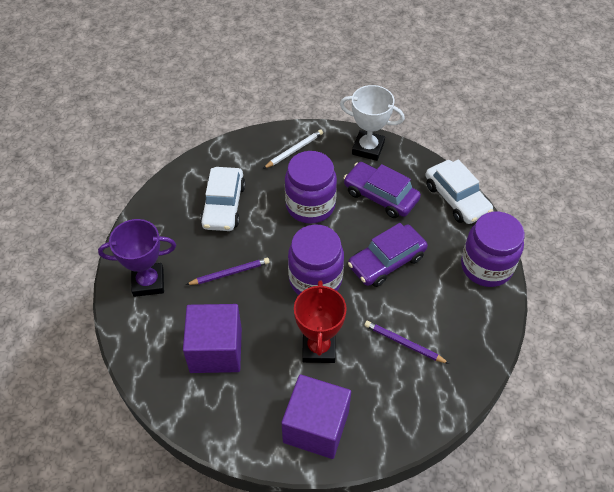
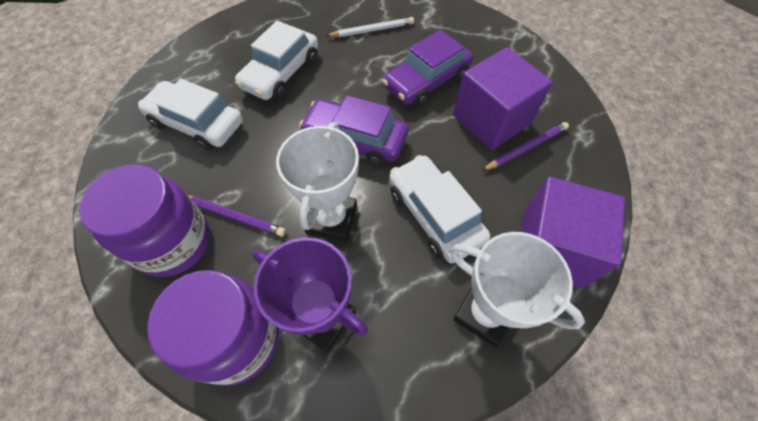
purple jar: [285,151,337,224] [288,224,344,295] [461,211,525,287] = 3 -> [79,165,210,277] [147,270,279,386] = 2
red trophy: [294,280,347,363] = 1 -> none = 0
white car: [200,167,245,231] [426,159,493,224] = 2 -> [138,79,243,151] [235,21,318,100] [389,155,490,264] = 3
white trophy: [340,85,405,161] = 1 -> [276,122,359,242] [450,232,585,347] = 2

